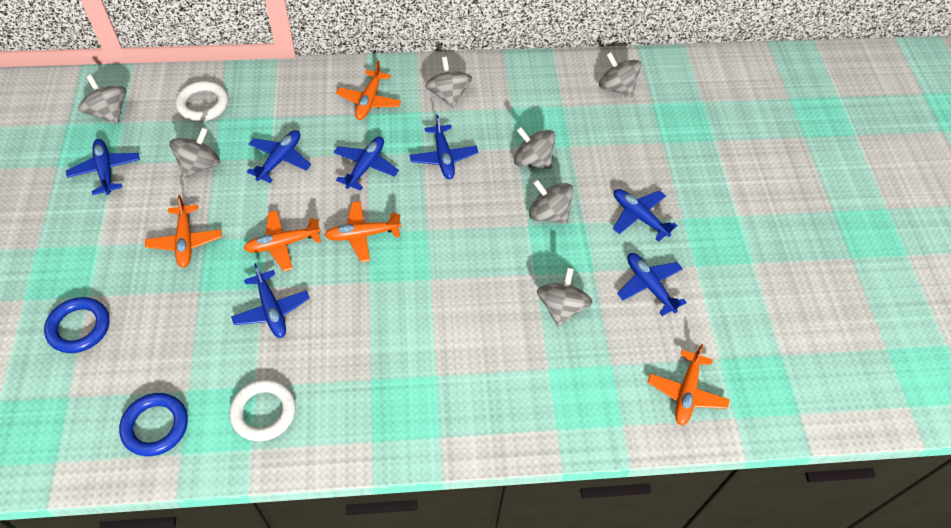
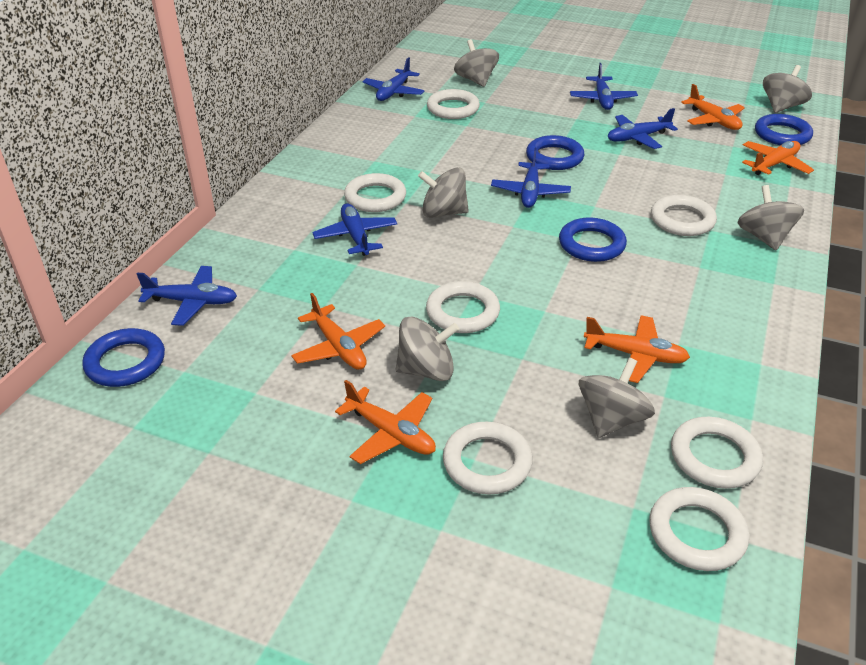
blue plane: [66,139,140,195] [231,263,310,338] [247,130,311,183] [334,137,399,191] [410,114,478,179] [613,189,678,242] [617,253,687,316] = 7 -> [137,266,237,326] [312,203,397,256] [362,57,425,101] [491,148,571,208] [570,63,638,110] [608,108,678,149] = 6
blue ring: [44,297,110,353] [119,393,188,456] = 2 -> [82,328,165,387] [526,135,584,170] [559,218,627,262] [755,114,813,145] = 4
grey spinning top: [79,75,126,124] [169,127,220,178] [425,57,472,108] [514,127,555,169] [529,179,574,224] [537,268,593,327] [599,52,642,97] = 7 -> [396,316,459,381] [418,167,469,218] [454,39,499,87] [579,358,655,438] [737,185,804,250] [763,65,812,113] = 6
white ring: [176,81,228,122] [229,379,296,441] = 2 -> [344,173,406,212] [426,281,500,333] [427,89,480,119] [443,422,533,494] [649,487,749,571] [651,195,717,236] [671,417,763,489] = 7

